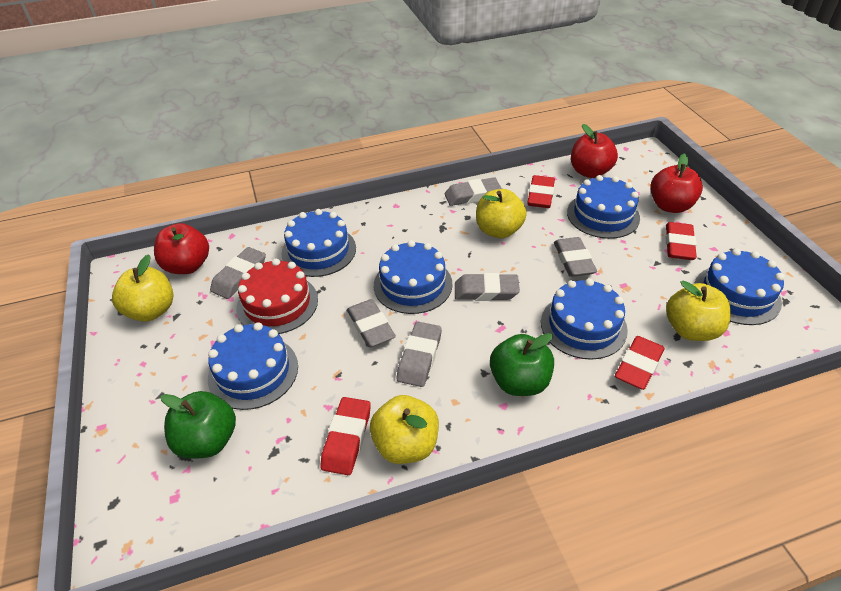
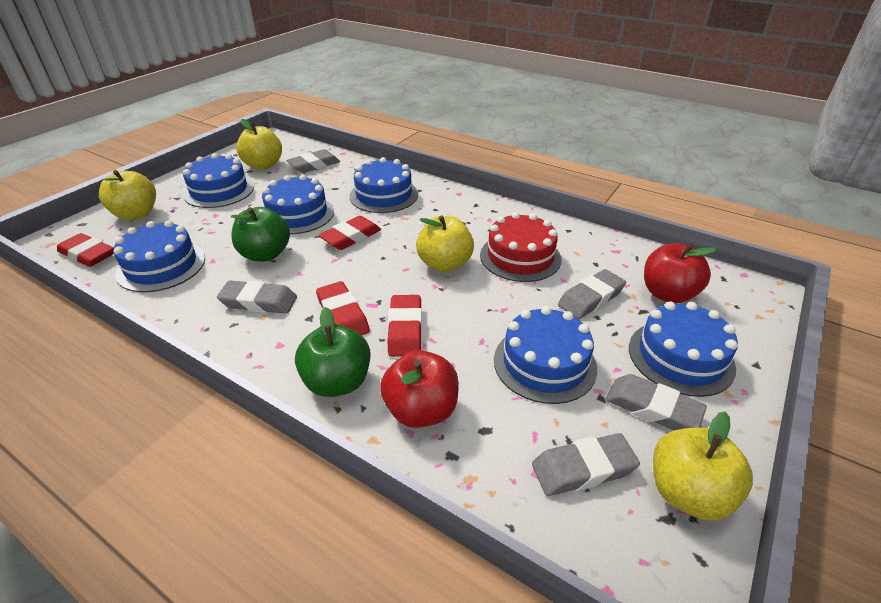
grey eraser: [210,247,266,299] [347,299,396,347] [397,322,442,387] [445,177,502,206] [455,273,520,301] [554,237,597,277] = 6 -> [217,280,297,314] [286,149,340,173] [532,433,640,496] [558,269,626,319] [606,374,707,431] = 5
red apple: [154,223,209,274] [571,124,618,178] [650,153,703,213] = 3 -> [380,350,459,428] [644,243,717,304] = 2

